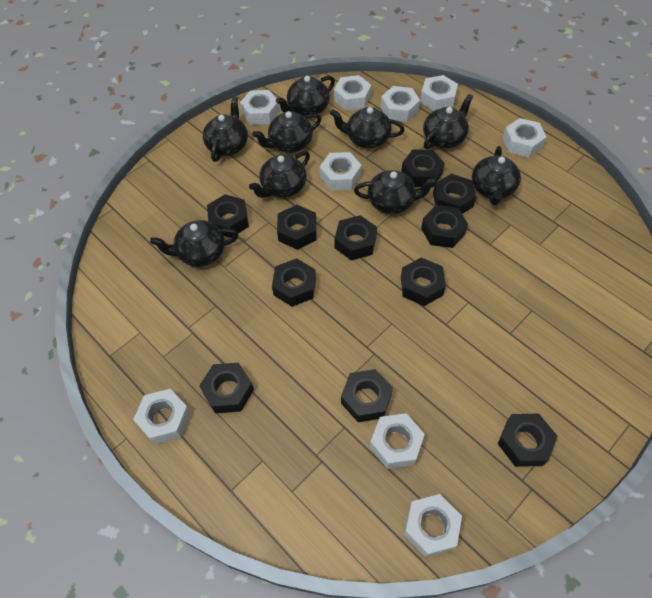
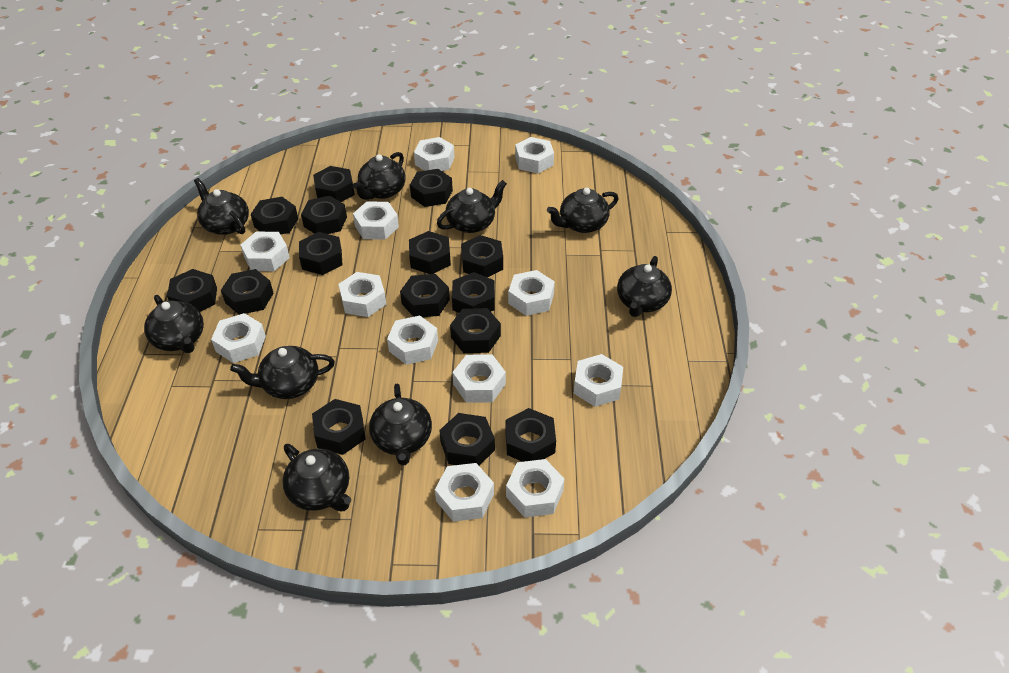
black nut: [199,363,254,413] [207,194,249,238] [272,258,316,307] [277,205,317,250] [334,215,377,260] [341,369,393,422] [401,150,445,187] [401,257,446,306] [421,205,468,248] [433,174,476,214] [498,413,557,467] = 11 -> [167,269,217,312] [221,269,273,315] [251,197,298,235] [299,232,342,275] [301,196,347,234] [312,399,366,455] [313,166,355,202] [400,274,450,317] [409,231,451,274] [410,169,453,207] [439,413,495,465] [450,308,501,353] [452,272,495,313] [461,235,503,277] [505,408,556,462] = 15
white nut: [133,389,191,444] [240,90,280,125] [320,152,362,190] [334,75,371,111] [370,413,425,469] [381,86,420,122] [404,494,462,557] [420,75,458,111] [503,118,546,158] = 9 -> [211,313,266,363] [241,232,290,271] [338,272,386,317] [353,201,399,240] [387,315,438,365] [414,137,454,171] [435,463,494,522] [453,355,506,403] [506,459,565,518] [508,270,555,316] [515,137,554,174] [574,354,623,407] = 12

